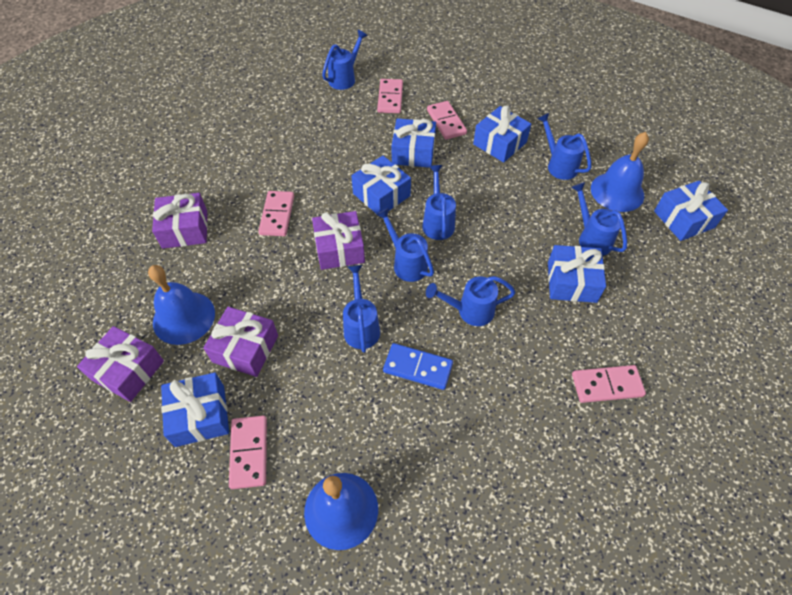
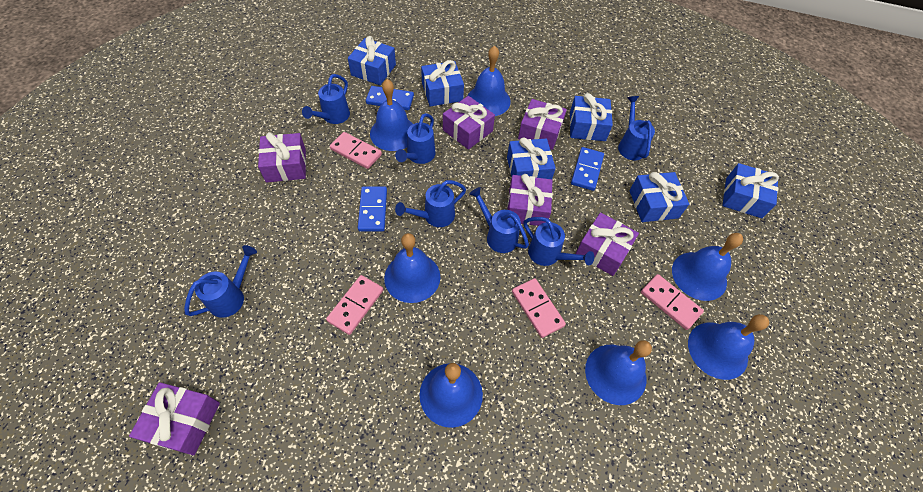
blue bell: [148,265,215,345] [304,473,378,550] [591,132,649,212] = 3 -> [370,79,413,151] [384,233,440,303] [419,363,483,428] [468,46,511,116] [585,340,652,405] [672,233,743,301] [688,314,769,380] = 7
blue domino: [383,343,453,390] = 1 -> [358,186,387,232] [366,86,414,110] [571,147,604,191] = 3
pink domino: [229,416,267,489] [258,191,294,236] [377,79,403,113] [427,101,467,140] [572,365,646,403] = 5 -> [326,275,383,335] [330,132,382,169] [512,278,566,338] [641,274,704,330] = 4
purple gift: [77,326,164,402] [152,193,208,249] [203,307,278,377] [312,211,365,270] = 4 -> [129,382,220,455] [258,132,306,183] [443,96,495,150] [507,174,553,226] [518,99,567,150] [576,212,639,276] = 6

